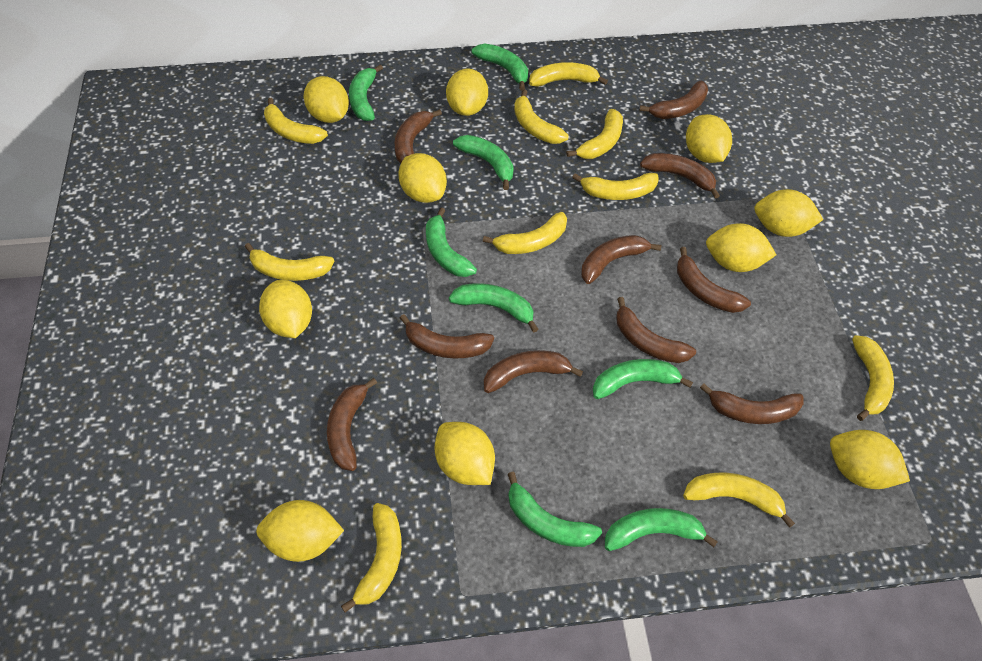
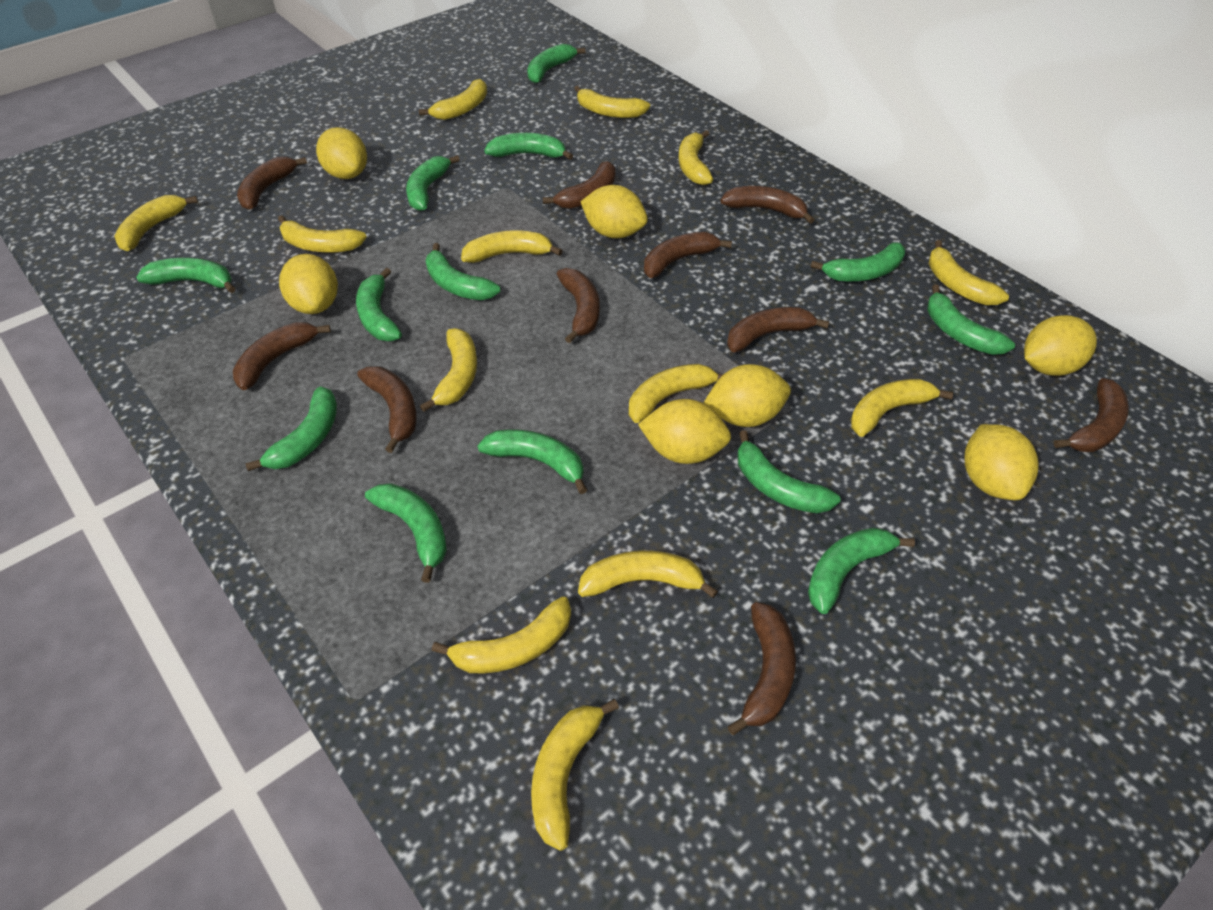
green banana: [349,64,383,121] [426,208,477,277] [449,283,538,332] [453,135,514,190] [472,43,528,90] [508,472,602,547] [593,359,693,399] [605,508,718,551] = 8 -> [136,258,236,293] [245,386,337,471] [356,268,402,341] [365,483,447,583] [406,155,460,211] [426,243,500,300] [477,429,587,494] [484,133,573,160] [527,44,586,83] [737,430,841,513] [808,527,915,614] [811,243,905,281] [927,285,1015,355] = 13
yellow banana: [245,243,334,281] [264,98,328,144] [341,503,402,613] [483,212,567,254] [514,89,569,144] [529,62,608,87] [566,109,623,159] [572,173,658,200] [683,473,795,528] [852,335,894,421] = 10 -> [114,195,198,251] [278,215,367,253] [419,79,487,120] [420,328,477,412] [432,597,571,673] [461,230,562,263] [531,699,619,851] [574,86,650,118] [578,550,718,598] [629,364,723,423] [678,130,713,185] [851,379,953,437] [928,240,1009,305] = 13
yellow lemon: [256,500,344,562] [259,280,312,338] [304,76,349,123] [398,153,447,203] [435,422,495,485] [446,69,488,116] [686,114,732,163] [706,223,776,272] [754,189,823,237] [830,430,910,489] = 10 -> [279,254,338,314] [316,127,367,179] [580,185,648,238] [638,399,731,464] [704,364,791,427] [965,424,1039,500] [1024,315,1097,376] = 7

